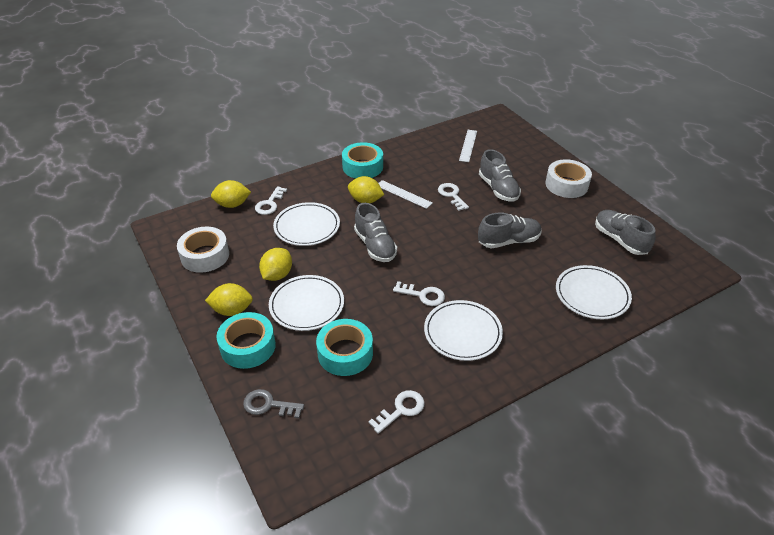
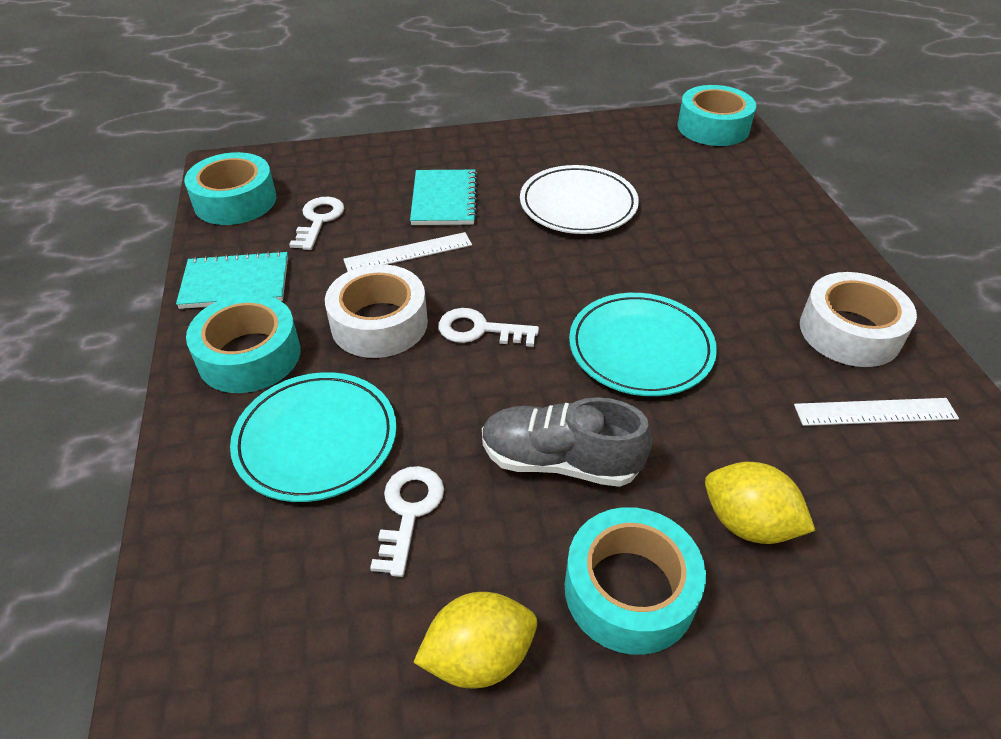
grey key: [243,389,304,418] = 1 -> none = 0
grey shoe: [354,203,397,262] [478,213,542,248] [479,149,521,202] [595,210,656,255] = 4 -> [482,397,652,487] = 1
turquoise notebook: none = 0 -> [176,251,288,309] [410,170,478,225] = 2
turquoise plate: none = 0 -> [230,372,397,502] [569,293,717,396] = 2
turquoise tape: [216,312,276,369] [316,319,373,376] [342,142,383,179] = 3 -> [184,152,276,225] [186,294,300,393] [565,507,706,655] [677,85,756,146] = 4
white key: [255,186,287,215] [368,390,425,434] [393,281,445,306] [438,183,469,211] = 4 -> [289,197,344,250] [370,466,444,577] [439,308,539,347] = 3
white plate: [269,275,344,331] [273,202,340,246] [424,300,503,361] [556,265,632,319] = 4 -> [520,165,639,234] = 1
yellow lemon: [205,283,253,316] [211,180,251,208] [259,248,292,281] [348,176,384,203] = 4 -> [413,592,537,688] [705,462,816,544] = 2

